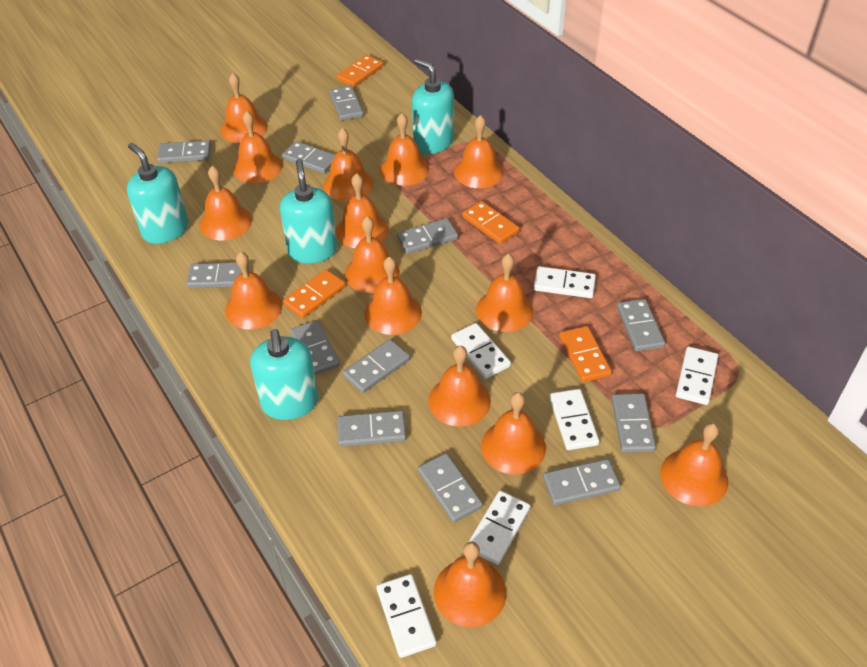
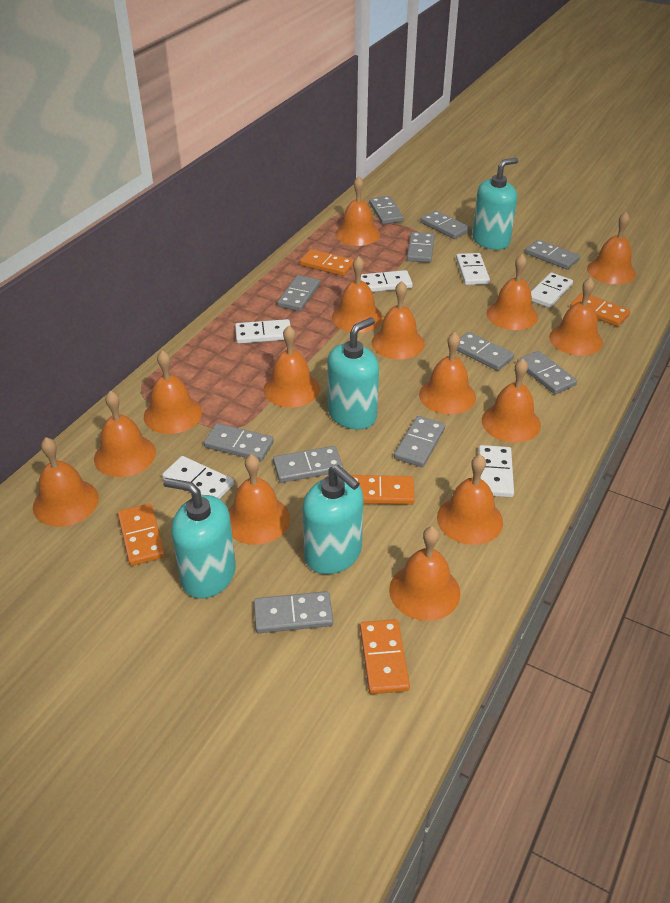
grey domino: [157,140,211,163] [187,262,249,288] [282,141,335,174] [290,320,340,375] [329,86,363,121] [337,410,406,447] [343,339,410,393] [397,218,458,254] [418,453,483,523] [543,459,621,505] [612,393,656,452] [617,299,665,351] = 12 -> [204,423,274,461] [254,591,333,633] [273,446,343,483] [277,275,320,311] [369,196,404,224] [394,416,445,467] [407,232,434,263] [420,210,470,239] [457,332,514,371] [517,351,577,394] [525,240,580,269] = 11
orange domino: [283,269,345,318] [337,55,383,87] [462,201,519,244] [559,326,612,382] = 4 -> [118,503,165,566] [300,249,354,276] [351,475,415,505] [360,619,410,694] [570,292,630,327] = 5

